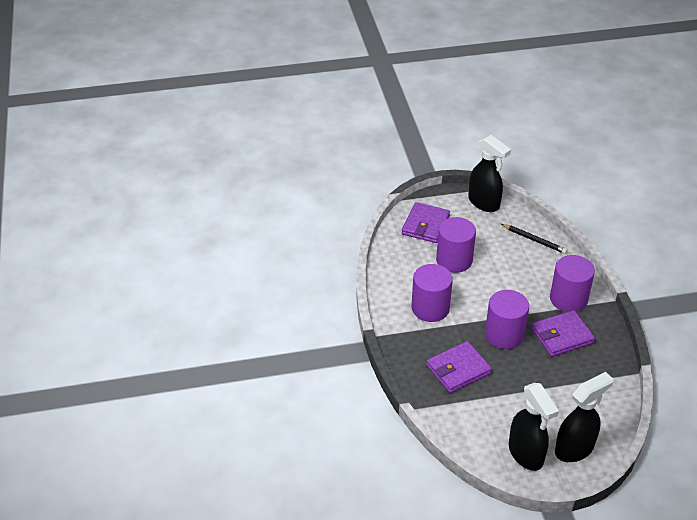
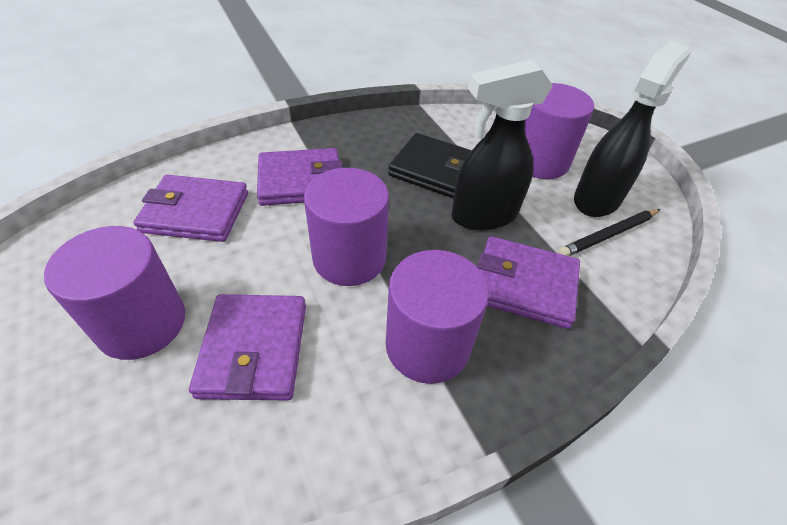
black spray bottle: [468,135,511,212] [509,383,559,471] [555,372,614,462] = 3 -> [451,60,553,231] [574,41,691,217] = 2
black wallet: none = 0 -> [388,133,472,199] = 1
purple wallet: [402,202,450,243] [426,341,492,393] [532,310,595,357] = 3 -> [133,175,248,242] [189,294,306,400] [257,148,343,206] [477,236,580,329] = 4

